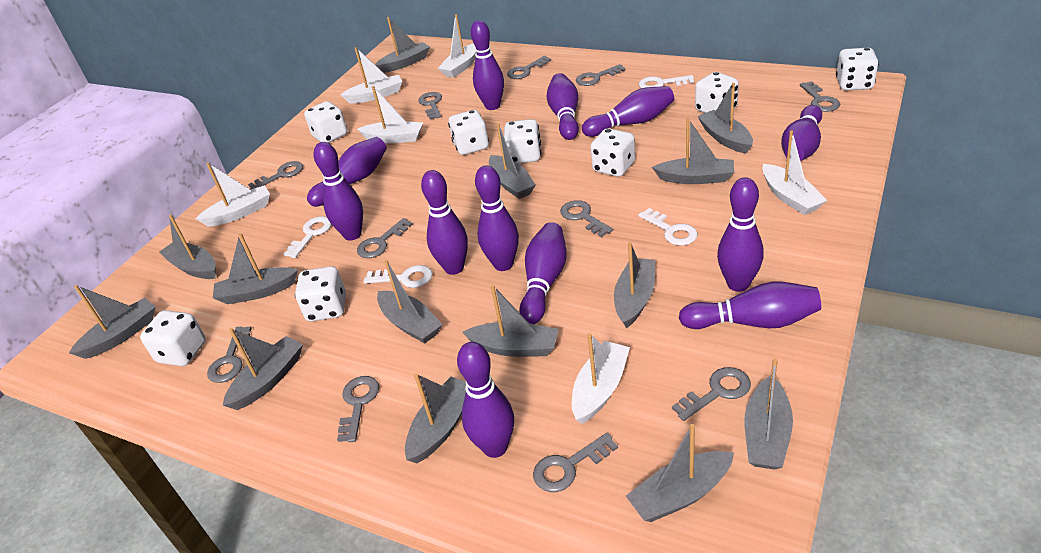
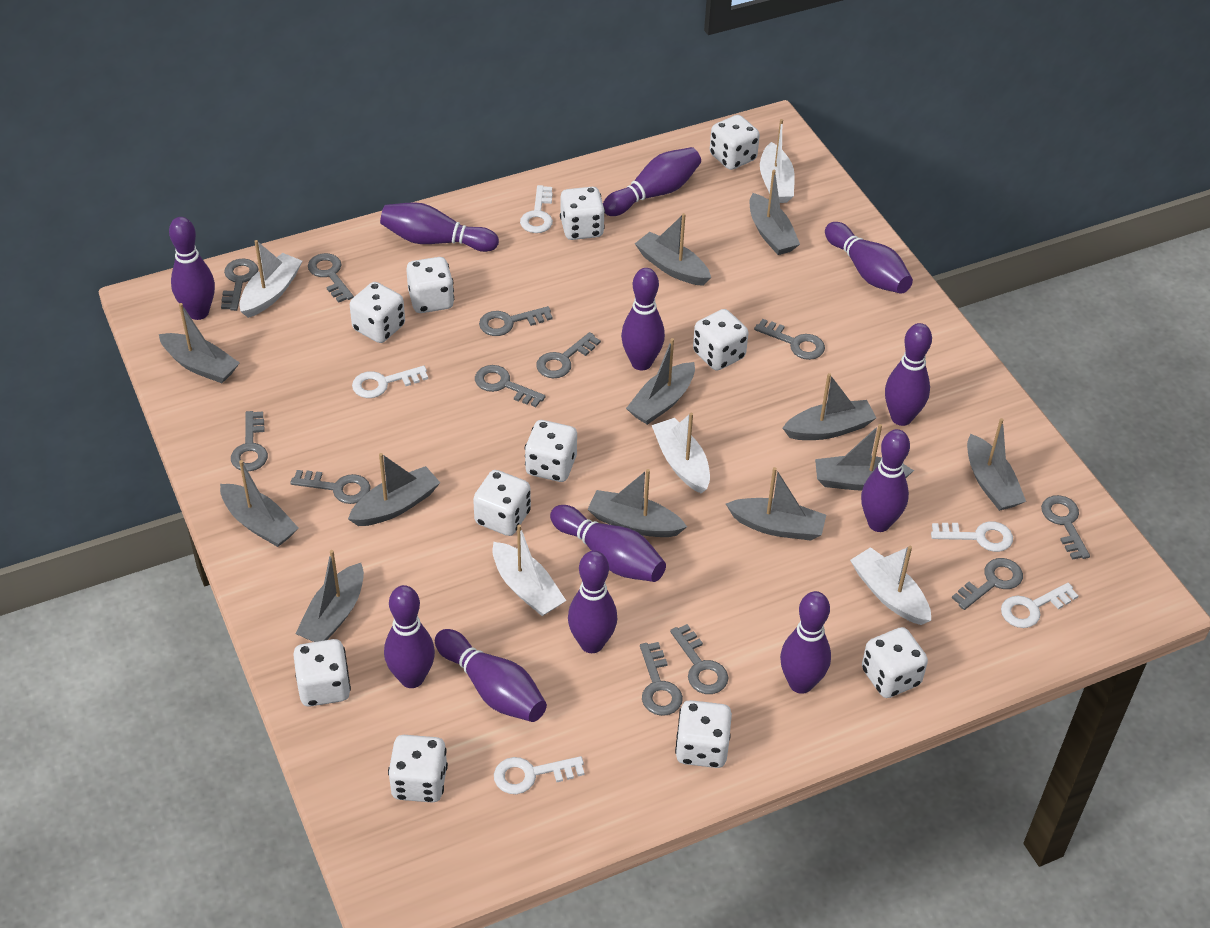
grey boat: [69,285,155,359] [159,215,216,279] [213,233,298,304] [223,328,303,410] [375,17,430,73] [377,260,443,344] [405,373,466,463] [462,285,559,357] [489,123,536,199] [614,242,655,328] [626,424,734,522] [652,118,734,184] [698,83,753,154] [744,358,793,470] = 14 -> [159,303,240,383] [220,460,298,547] [295,550,364,642] [348,453,440,526] [588,469,687,537] [626,338,695,425] [635,213,711,286] [726,467,826,541] [749,170,800,255] [783,373,876,440] [815,424,914,491] [967,418,1026,511] = 12
grey key: [207,326,252,383] [248,161,303,189] [337,376,379,442] [357,218,413,258] [418,92,442,119] [507,56,551,79] [533,433,618,492] [560,200,613,237] [576,64,626,86] [672,367,751,421] [800,81,840,112] = 11 -> [221,258,258,311] [231,411,268,471] [290,470,371,504] [308,253,354,303] [475,365,546,407] [479,306,553,336] [536,332,601,378] [640,642,683,716] [670,624,728,694] [754,319,825,360] [952,558,1023,610] [1041,495,1090,560] = 12
white boat: [195,162,270,227] [341,47,402,103] [357,86,423,143] [438,14,476,78] [572,333,630,424] [762,131,828,215] = 6 -> [239,240,302,318] [492,524,566,616] [652,413,710,494] [760,119,795,203] [850,546,931,625] = 5
white dice: [140,310,206,366] [295,266,346,321] [304,101,347,143] [448,110,489,155] [504,119,541,163] [591,128,635,177] [695,72,739,113] [836,48,879,90] = 8 -> [293,639,351,707] [350,282,405,343] [388,735,448,803] [406,257,454,313] [473,470,531,536] [525,420,577,482] [560,187,605,240] [675,700,732,768] [693,309,748,371] [710,115,760,170] [862,627,928,698] = 11
white key: [284,216,331,258] [364,265,432,288] [638,208,698,245] [639,75,694,88] = 4 -> [352,366,428,398] [494,756,584,794] [520,185,553,233] [931,521,1013,552] [1001,583,1079,628] = 5

